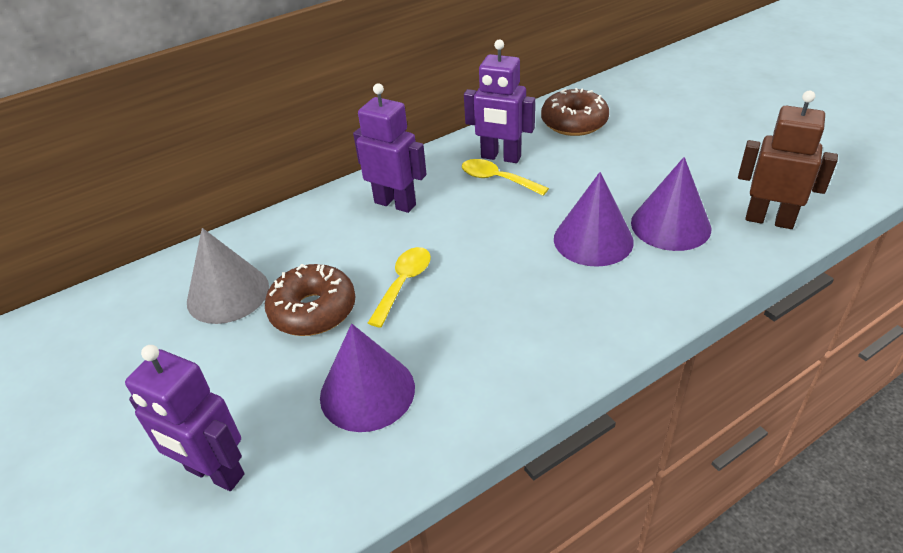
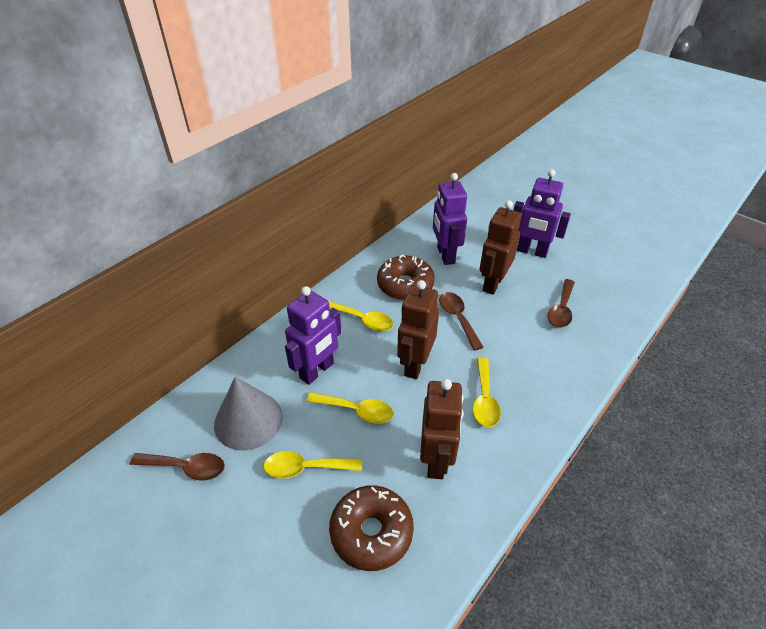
brown robot: [738,91,838,229] = 1 -> [397,280,439,379] [420,379,464,479] [479,200,522,295] = 3
brown spoon: none = 0 -> [130,453,225,481] [439,292,484,351] [547,279,575,328] = 3
purple cone: [320,324,415,432] [554,172,634,267] [631,157,711,251] = 3 -> none = 0
yellow spoon: [368,247,431,328] [462,159,549,196] = 2 -> [263,451,362,479] [306,392,393,424] [328,301,394,331] [473,357,501,427] = 4

